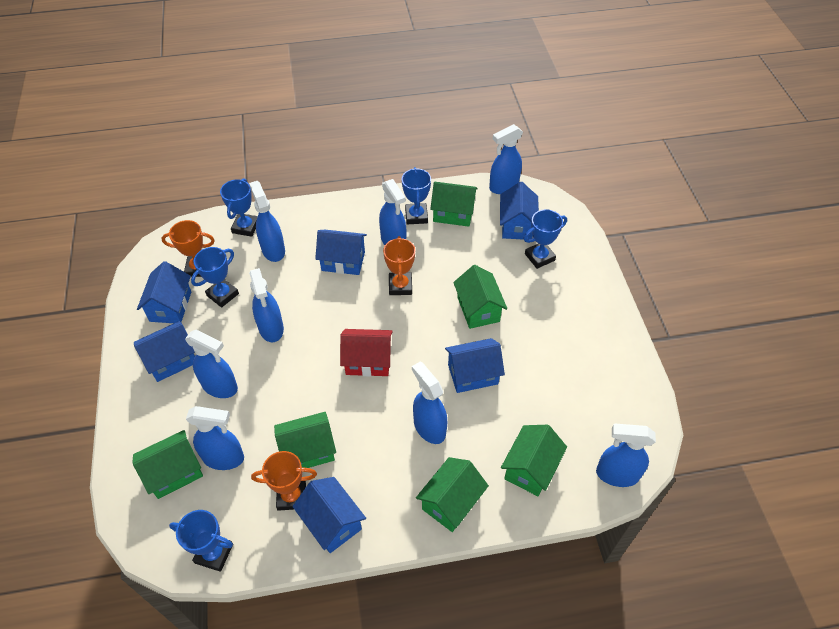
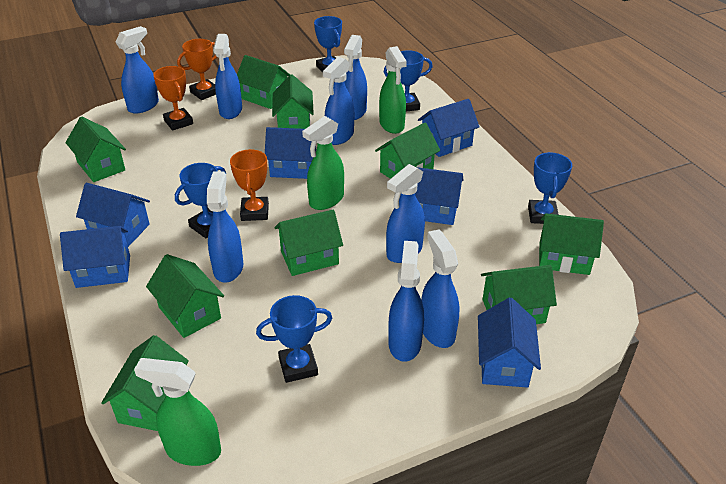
green house: [132,430,203,499] [274,412,336,468] [416,457,489,532] [430,182,478,227] [453,265,507,329] [501,425,567,496] = 6 -> [65,117,126,182] [101,335,189,431] [146,254,224,338] [237,55,290,109] [272,74,314,129] [274,210,343,276] [375,122,440,179] [481,265,557,324] [539,213,604,275] = 9
green spray bottle: none = 0 -> [134,358,221,466] [302,116,344,210] [379,46,407,134] = 3
red house: [340,329,393,377] = 1 -> none = 0

